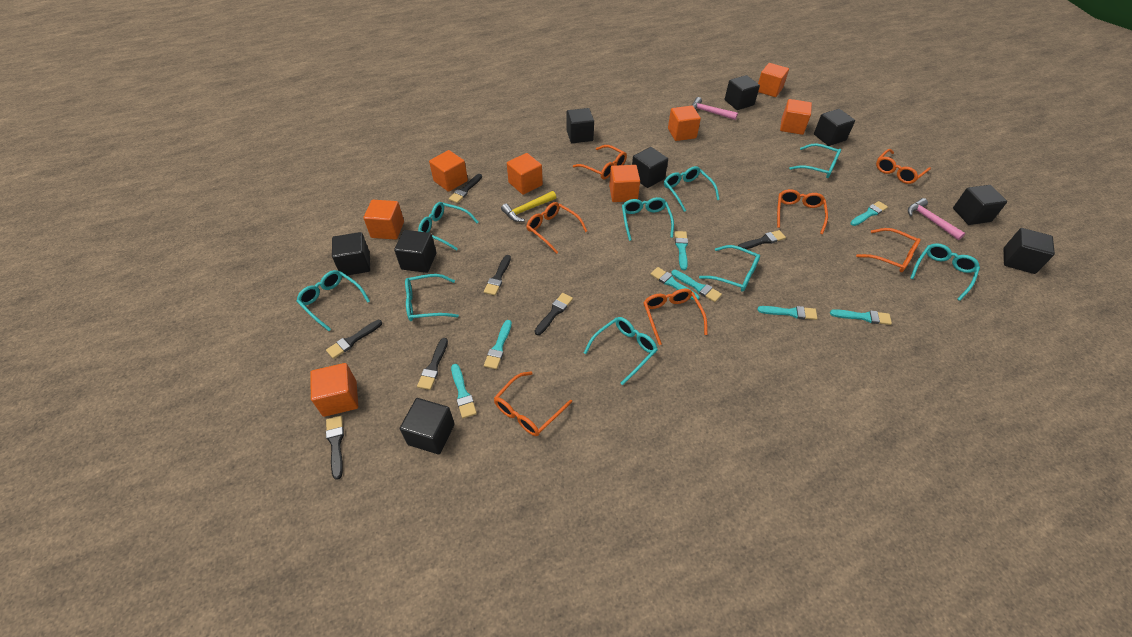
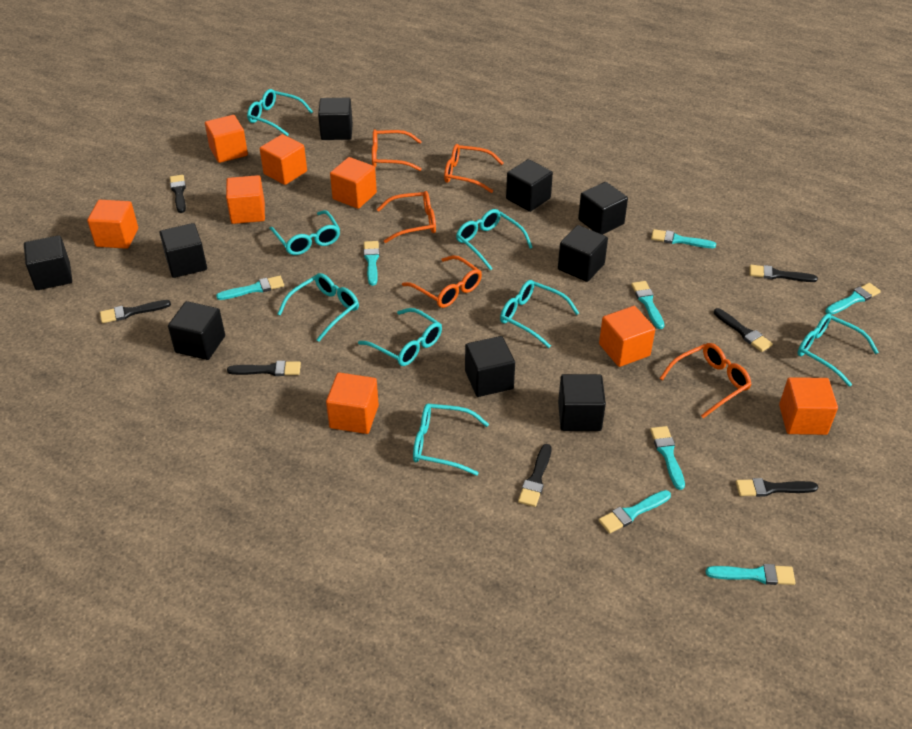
orange glasses: [494,372,572,436] [526,202,587,254] [573,145,627,180] [643,289,708,345] [777,189,828,234] [856,228,921,272] [876,149,931,184] = 7 -> [372,129,422,171] [377,191,436,243] [402,255,482,308] [444,144,503,193] [659,343,752,418] = 5
pink hammer: [691,97,738,120] [908,198,966,240] = 2 -> none = 0
turquoise glasses: [296,270,370,331] [405,274,459,321] [418,202,478,251] [584,317,658,385] [622,197,674,241] [664,166,720,212] [699,245,760,292] [789,143,841,178] [910,243,980,301] = 9 -> [247,89,313,136] [269,210,340,255] [278,273,359,342] [358,308,442,366] [413,404,489,476] [456,209,533,271] [500,280,579,348] [798,313,879,387] = 8
yellow hammer: [501,191,556,222] = 1 -> none = 0

